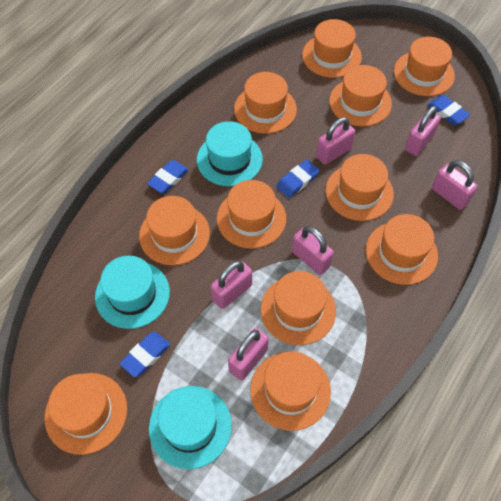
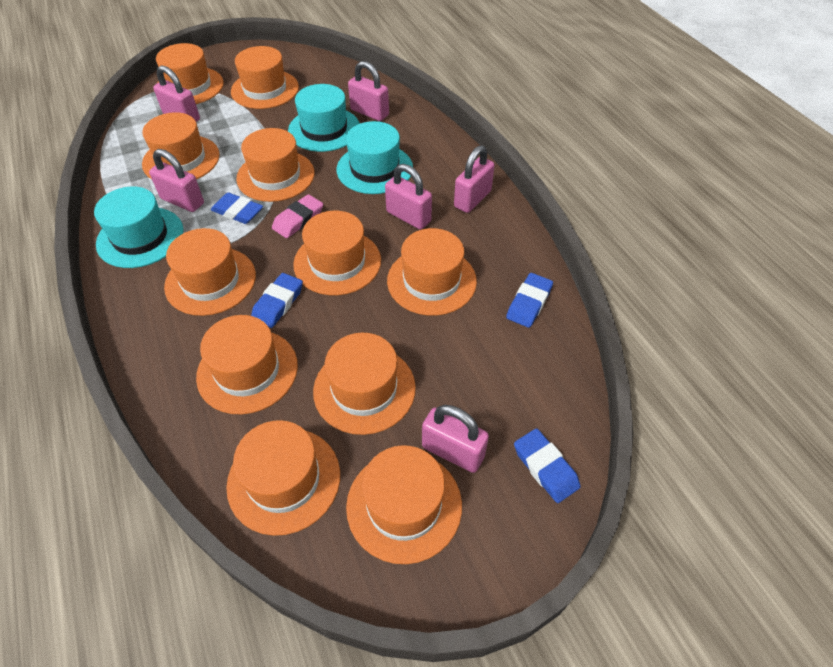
pink eraser: none = 0 -> [272,194,323,238] = 1

